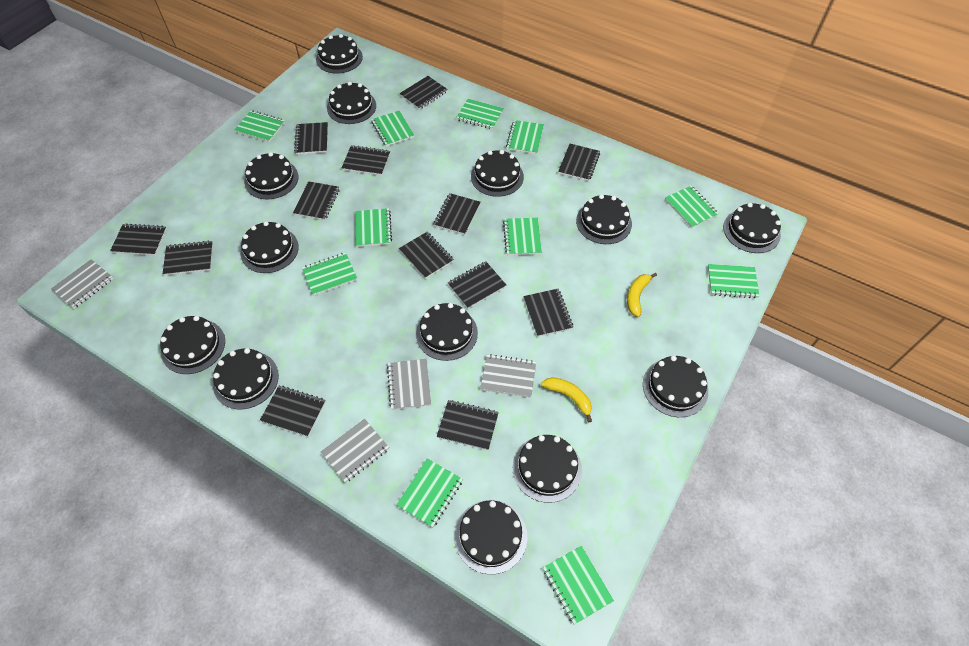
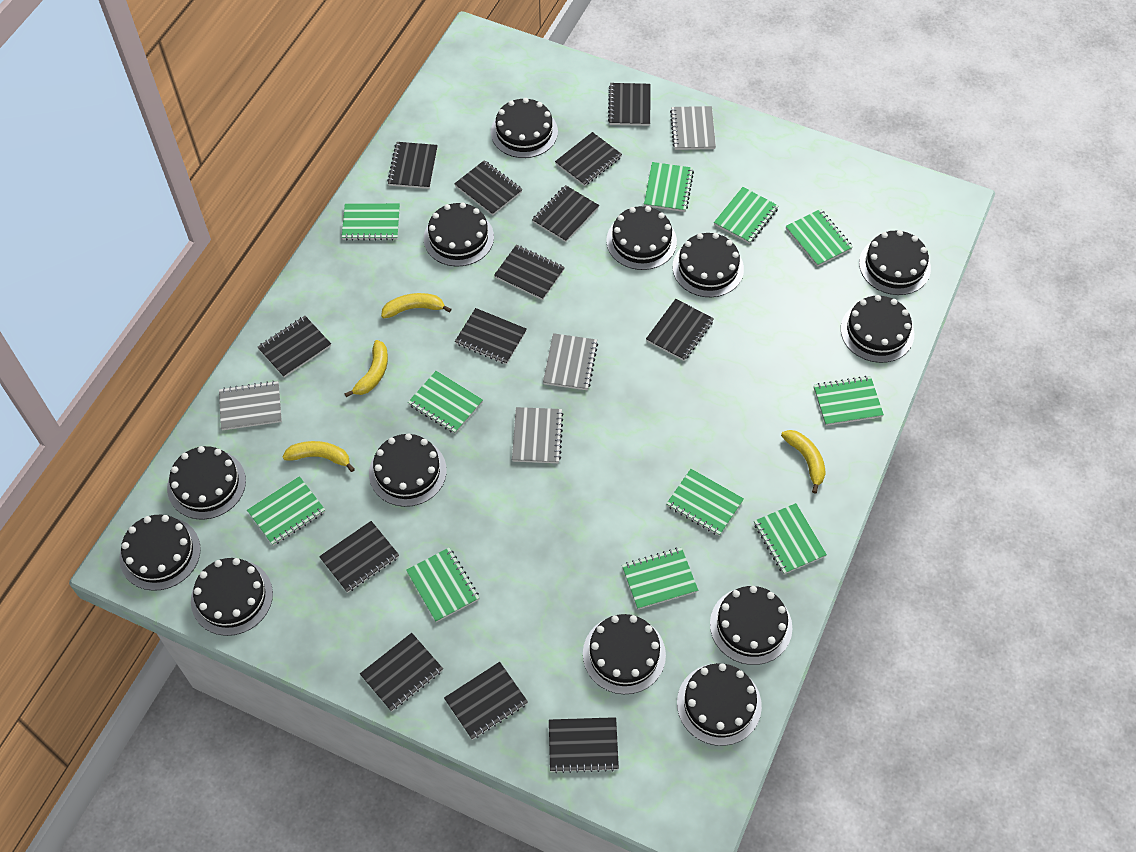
yellow banana: [541,377,592,422] [627,273,657,317] = 2 -> [283,441,355,472] [344,340,388,397] [381,293,451,318] [781,430,826,494] = 4

